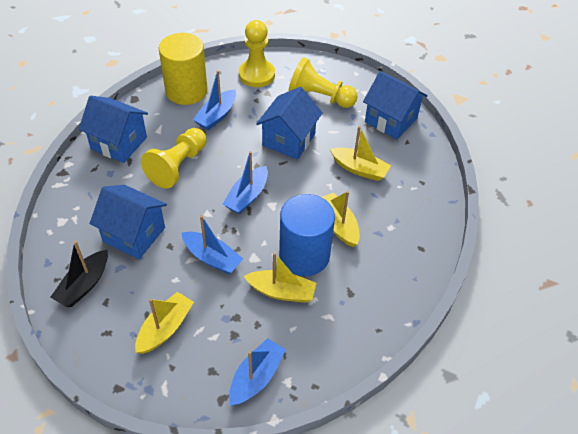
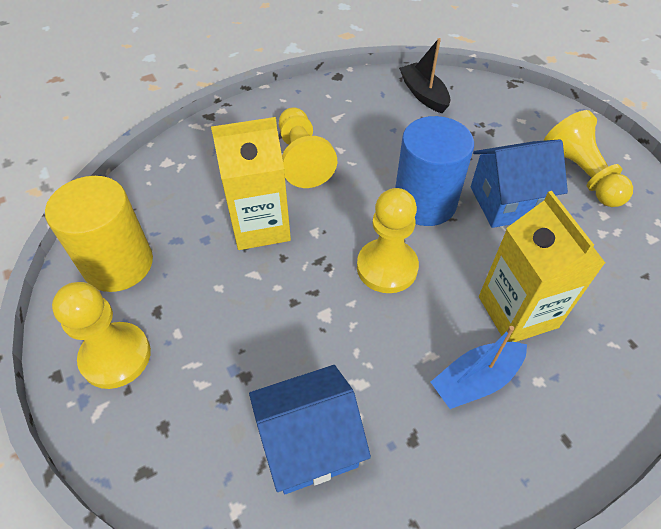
blue boat: [182,215,243,274] [193,70,236,130] [223,151,268,214] [229,338,286,406] = 4 -> [431,326,527,409] = 1
blue house: [79,96,148,163] [90,185,167,259] [256,87,323,160] [363,71,428,139] = 4 -> [249,365,371,494] [471,139,568,228] = 2
yellow boat: [135,292,194,354] [244,252,316,303] [322,191,360,247] [330,126,391,181] = 4 -> none = 0
yellow carton: none = 0 -> [211,117,291,250] [479,191,605,342] = 2
yellow pawn: [141,128,206,189] [239,20,275,87] [289,57,358,108] = 3 -> [52,282,151,389] [279,107,337,188] [357,188,419,293] [544,110,633,207] = 4

